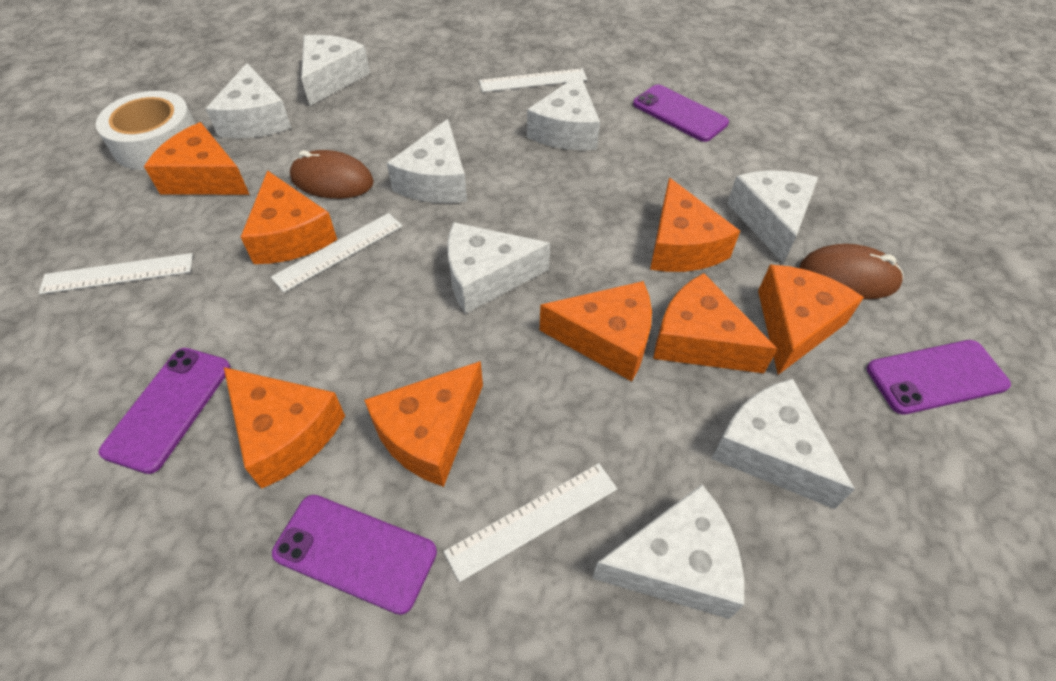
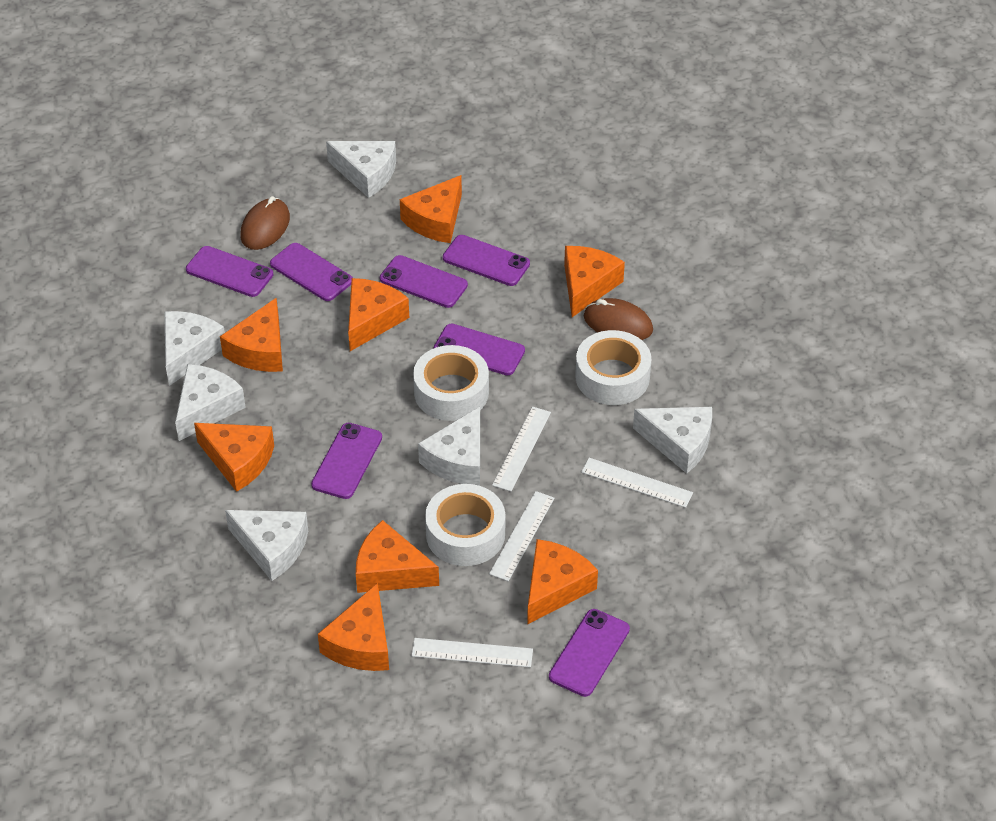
purple phone: [99,348,230,474] [272,495,437,615] [633,84,729,142] [867,340,1011,415] = 4 -> [186,246,273,297] [270,243,353,301] [311,423,382,499] [380,255,468,308] [434,324,525,375] [443,235,530,286] [549,609,630,697] = 7
white cheese: [206,63,291,138] [301,35,370,106] [387,119,467,203] [447,222,550,314] [527,74,600,150] [592,484,744,619] [712,379,855,509] [727,171,818,264] = 8 -> [164,311,225,386] [175,364,246,441] [225,510,308,581] [326,141,396,198] [418,407,480,486] [633,407,712,474] = 6
white tape: [96,91,195,170] = 1 -> [413,345,489,421] [425,484,505,566] [575,330,651,405] = 3

